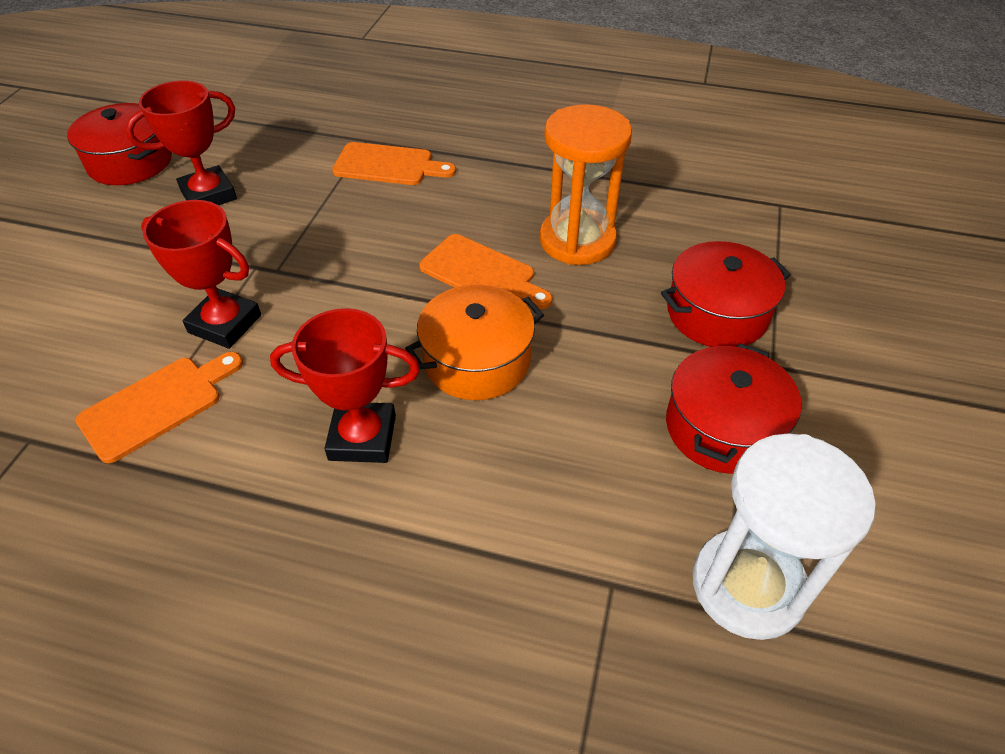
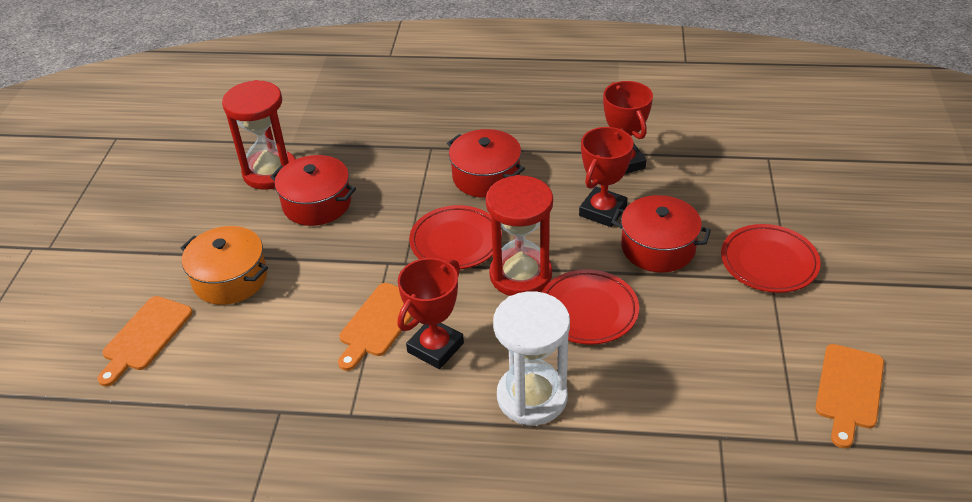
orange hourglass: [540,104,632,265] = 1 -> none = 0
red hourglass: none = 0 -> [222,80,296,190] [486,175,553,296] = 2
red plate: none = 0 -> [409,205,502,269] [542,269,639,345] [721,224,821,293] = 3

